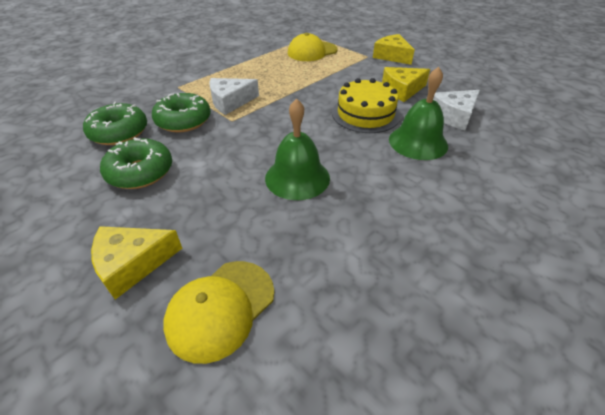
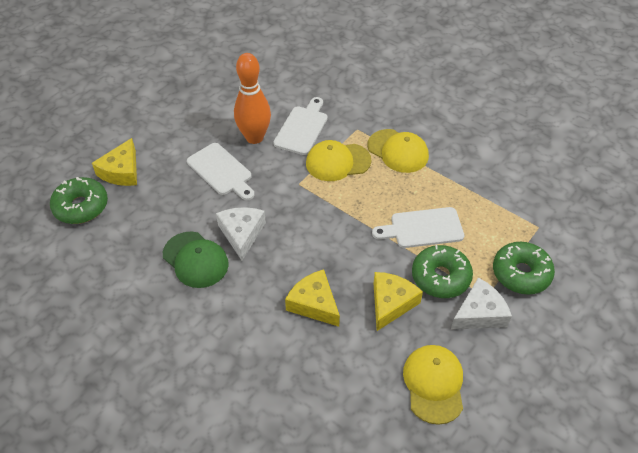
green bell: [265,98,330,200] [389,67,448,160] = 2 -> none = 0
green cap: none = 0 -> [163,231,229,288] = 1
orange bowling pin: none = 0 -> [234,53,271,144] = 1
white cutting board: none = 0 -> [187,143,255,200] [273,97,328,155] [372,207,464,248] = 3
yellow cake: [332,78,400,133] = 1 -> none = 0
yellow cap: [163,261,274,364] [288,33,338,61] = 2 -> [306,140,371,181] [367,129,429,173] [403,345,463,425] = 3

